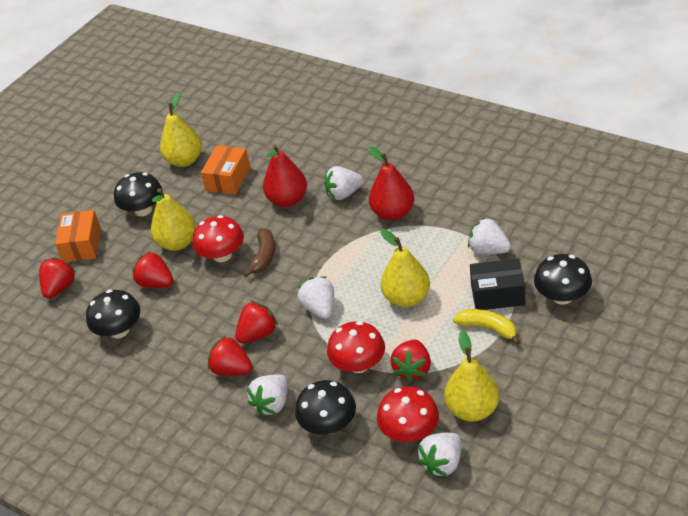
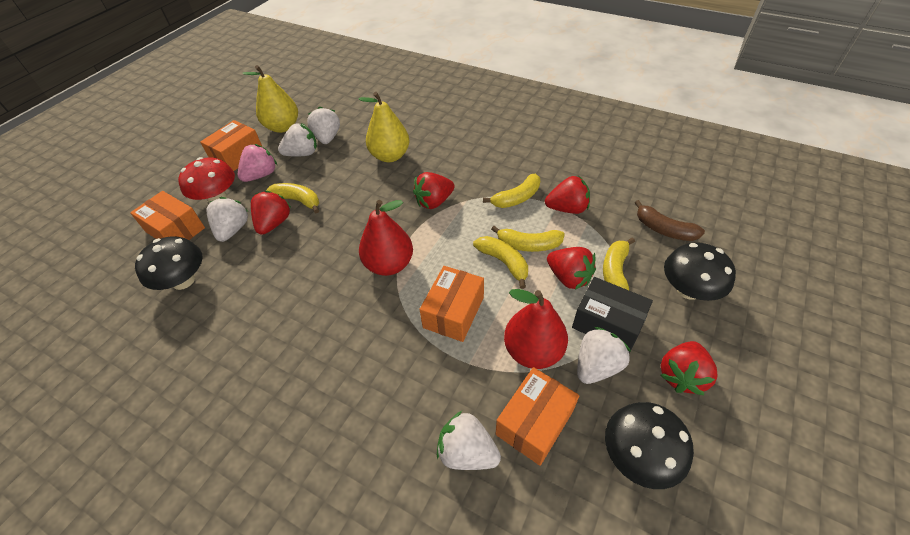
black mushroom: [86,290,140,338] [114,172,162,216] [295,380,356,435] [534,254,592,305] = 4 -> [135,237,202,290] [605,402,694,489] [664,243,736,301] = 3
orange box: [55,210,101,262] [201,145,250,195] = 2 -> [130,191,205,240] [200,120,262,171] [419,266,484,342] [496,367,579,466] = 4
pink strawberry: none = 0 -> [238,144,277,182] = 1
red mushroom: [193,215,244,262] [327,321,385,373] [377,386,439,442] = 3 -> [178,157,235,203] = 1
yellow banana: [453,309,520,345] = 1 -> [267,183,319,213] [473,236,528,289] [483,174,540,208] [491,226,565,252] [603,237,635,290] = 5
yellow pear: [151,188,196,251] [160,92,202,167] [380,229,430,307] [444,331,499,422] = 4 -> [243,65,298,133] [358,92,410,162] = 2

